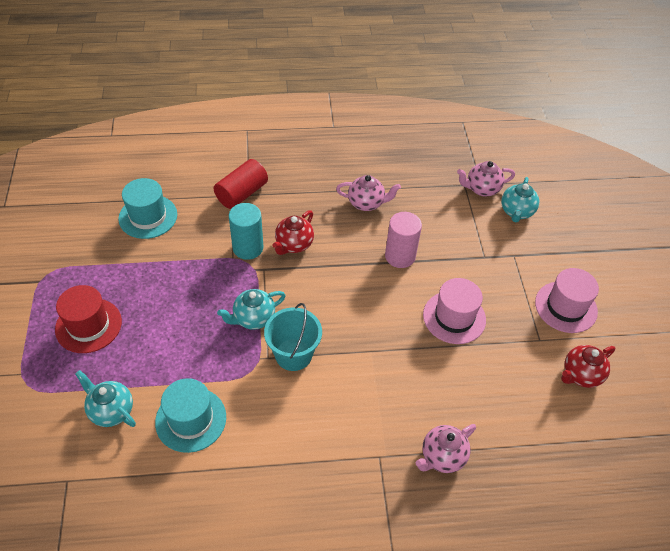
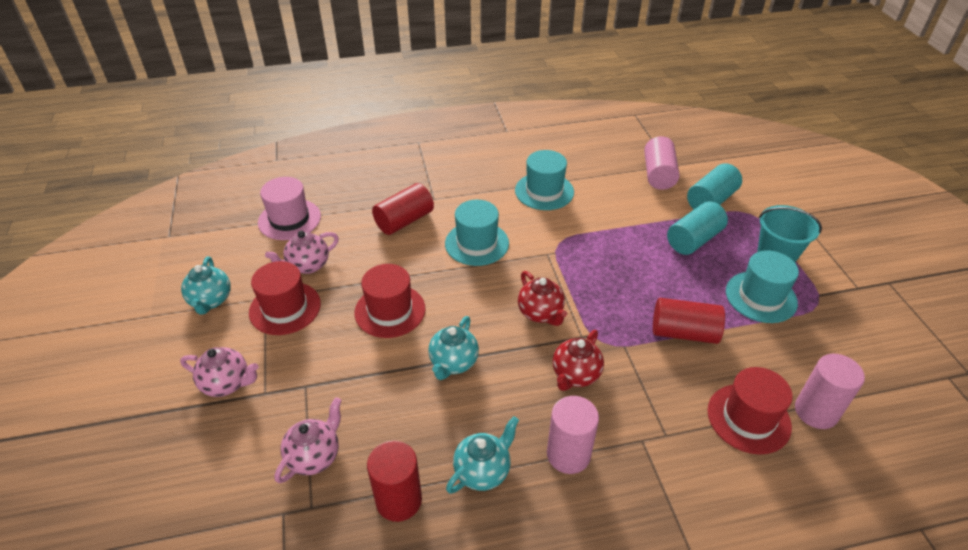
pink cylinder: [385,212,422,268] = 1 -> [547,396,599,474] [644,136,680,190] [795,354,865,429] = 3
pink hat: [423,278,486,344] [535,268,599,333] = 2 -> [258,177,321,240] = 1
red cylinder: [214,159,268,209] = 1 -> [367,441,422,522] [372,183,434,235] [653,298,725,344] = 3
red hat: [55,285,122,353] = 1 -> [249,261,321,335] [354,264,426,338] [708,367,793,454] = 3
turquoise cylinder: [229,203,264,260] = 1 -> [667,201,728,255] [687,163,742,209] = 2
turquoise hat: [118,178,177,239] [155,378,226,453] = 2 -> [445,200,509,266] [515,150,574,210] [726,251,799,323] = 3

